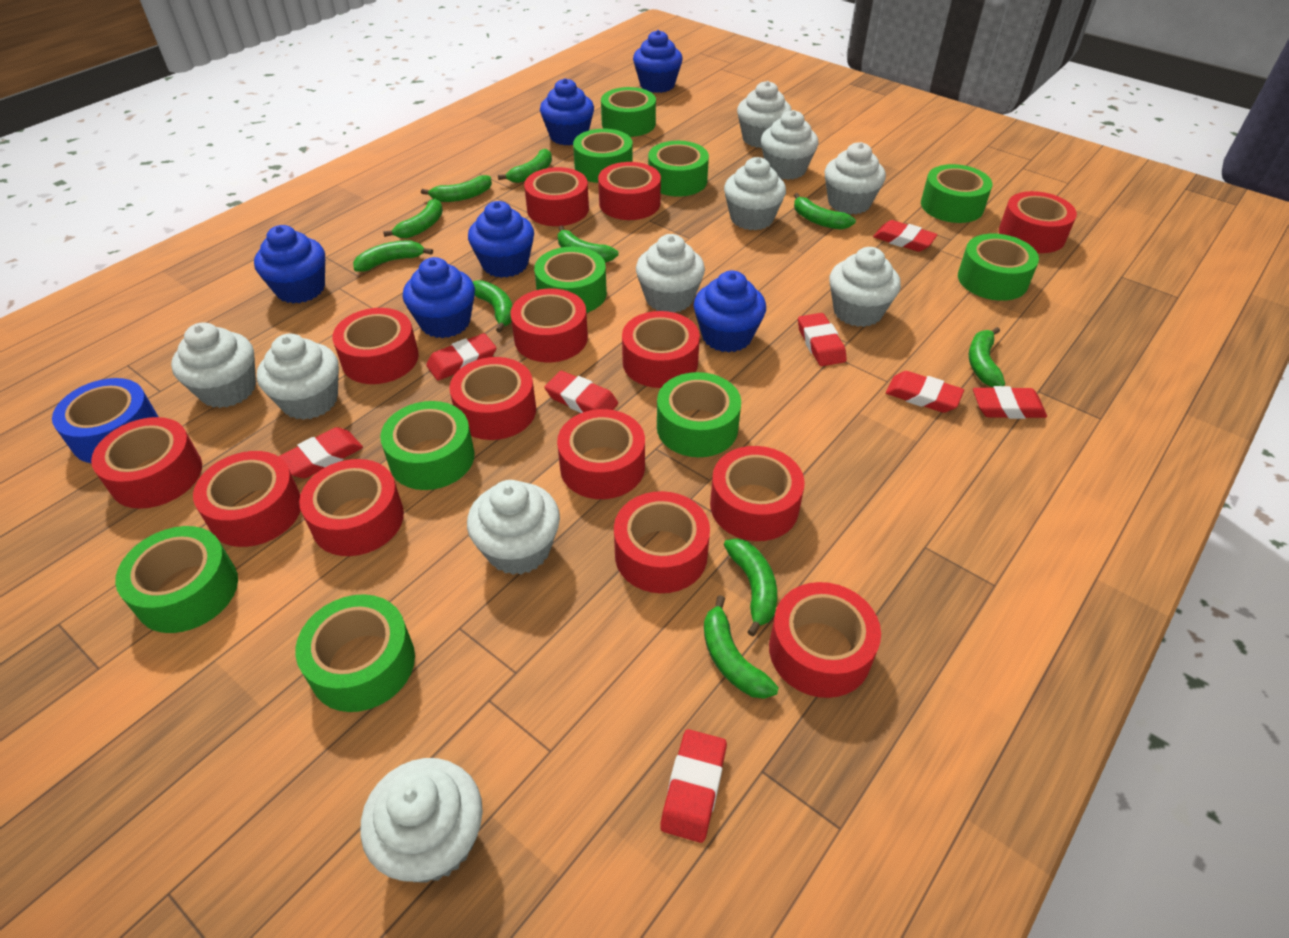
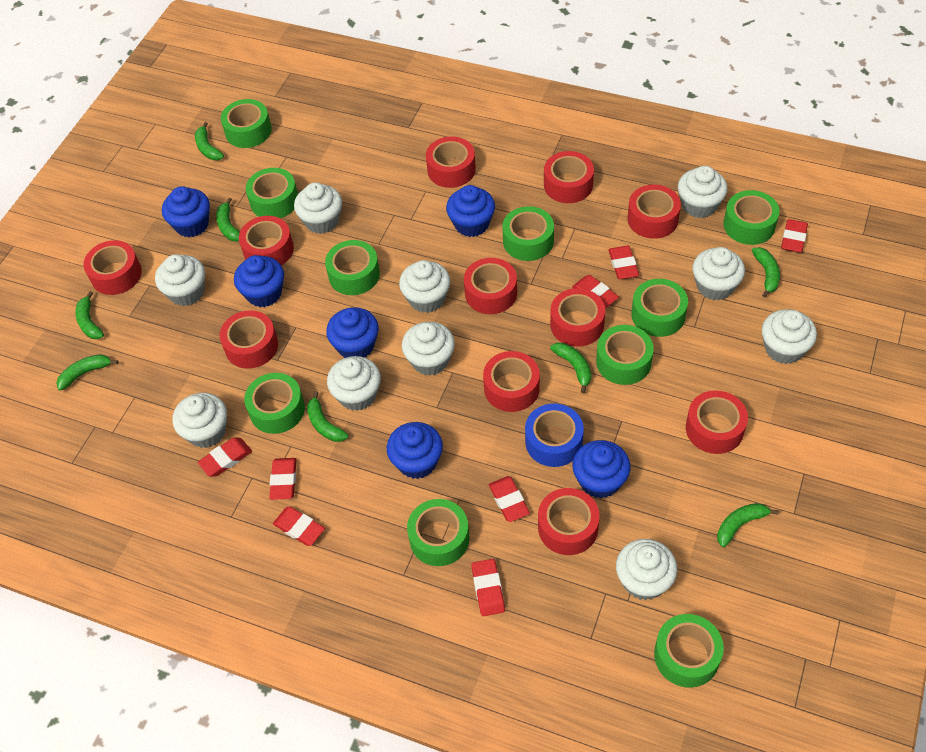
green banana: [353,240,433,272] [383,199,443,238] [421,175,492,202] [473,280,512,333] [498,149,552,183] [558,225,619,263] [704,595,779,699] [724,538,777,636] [794,193,856,230] [969,327,1005,388] = 10 -> [56,354,118,391] [75,291,104,339] [195,122,224,160] [216,198,240,242] [307,391,348,442] [550,343,591,393] [717,503,779,547] [752,247,780,298] = 8
red tape: [91,417,202,509] [193,451,301,547] [299,459,404,556] [333,308,419,384] [450,357,536,440] [510,288,588,362] [524,167,589,226] [557,409,645,499] [598,162,661,220] [614,491,710,593] [622,311,700,388] [710,446,805,541] [769,582,881,698] [999,191,1077,253] = 14 -> [83,240,142,295] [220,310,278,369] [239,216,294,265] [426,137,476,188] [464,258,517,314] [483,351,540,412] [538,488,600,555] [544,151,594,203] [550,288,605,347] [627,185,681,239] [686,390,748,454] = 11

